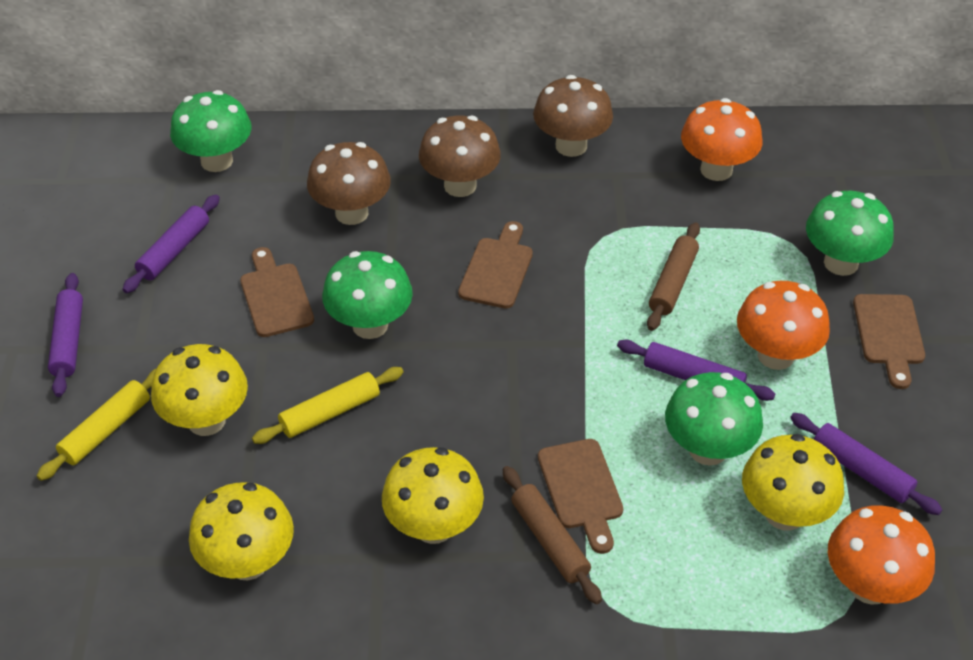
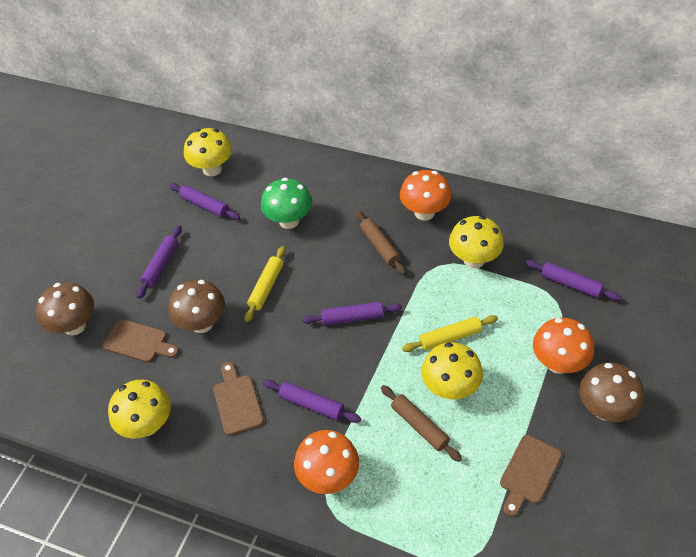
brown cutting board: [240,247,314,337] [458,221,533,309] [538,439,623,554] [853,294,925,389] = 4 -> [103,319,179,363] [213,362,264,436] [500,435,562,517] = 3
green mushroom: [170,90,251,172] [322,251,413,339] [665,372,763,466] [806,191,894,276] = 4 -> [261,178,312,229] = 1
purple rolling pin: [48,273,83,397] [122,195,220,293] [617,339,775,401] [790,413,942,515] = 4 -> [137,226,182,299] [169,183,240,220] [263,379,361,423] [302,302,402,325] [525,260,621,301] = 5

